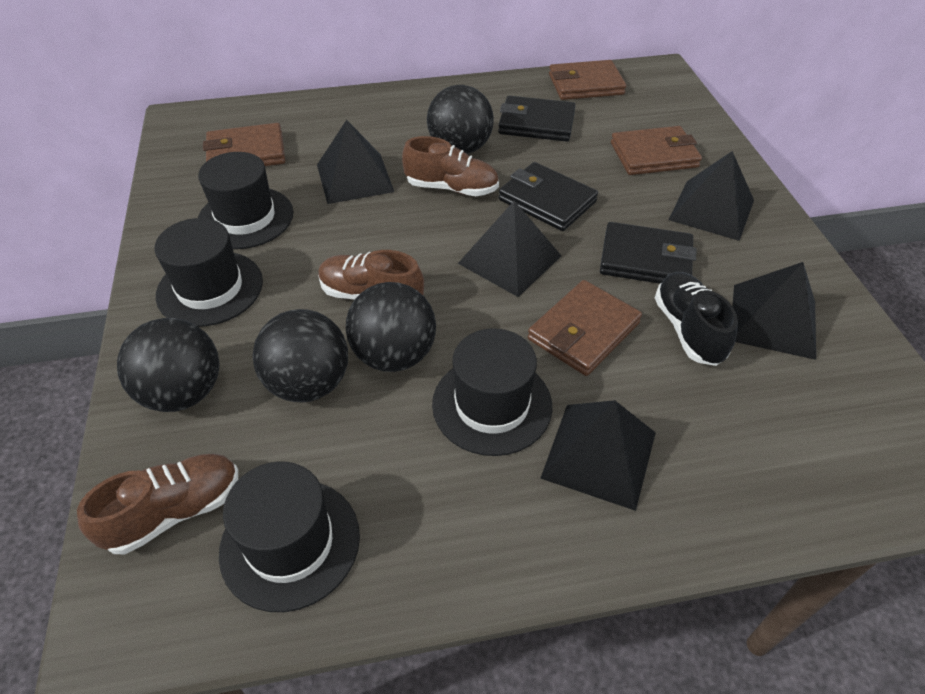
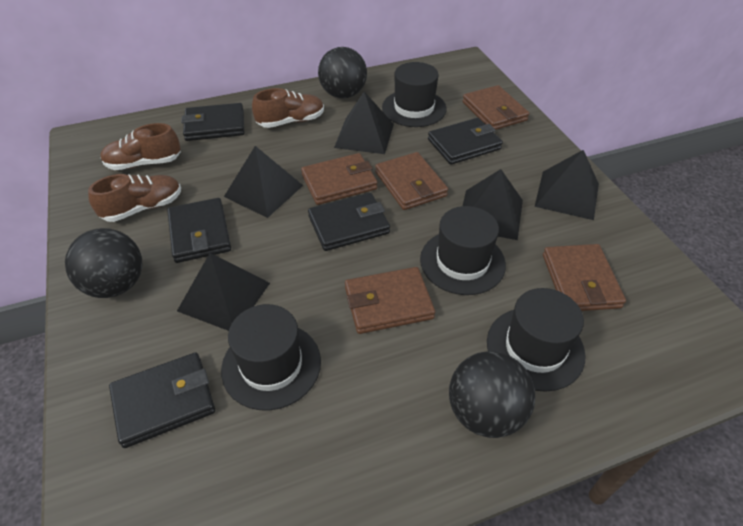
black ball: [117,318,219,412] [253,309,348,402] [346,282,436,372] [427,85,494,154] = 4 -> [65,228,142,298] [318,47,367,98] [449,351,535,438] = 3
black shoe: [655,272,738,366] = 1 -> none = 0
black wallet: [498,96,576,142] [499,162,598,231] [600,222,696,284] = 3 -> [109,352,215,448] [167,198,231,263] [181,103,244,141] [308,193,390,251] [428,118,503,165] = 5
brown wallet: [203,123,285,166] [528,280,642,376] [549,60,626,100] [611,126,702,175] = 4 -> [301,153,378,205] [345,267,435,334] [375,152,448,210] [462,85,529,130] [543,244,626,311] = 5

